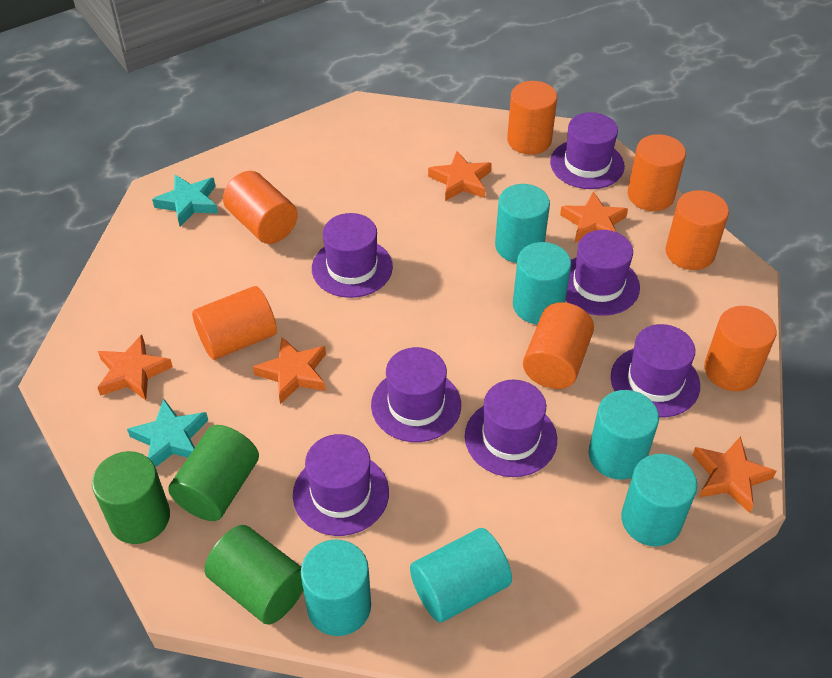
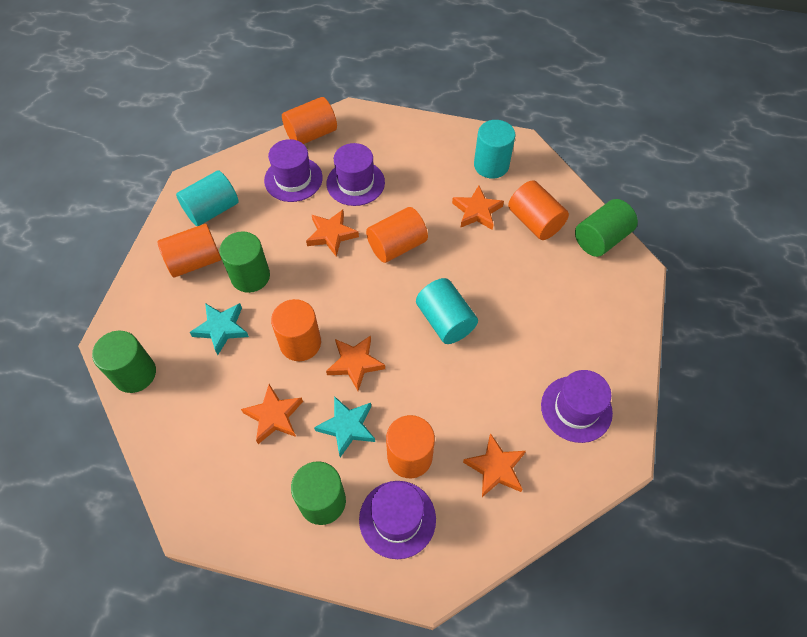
green cylinder: [92,451,170,544] [168,425,259,521] [204,525,303,625] = 3 -> [92,331,156,393] [219,231,270,293] [291,461,346,525] [575,199,638,257] = 4
orange cylinder: [192,286,277,360] [223,171,298,244] [507,81,557,155] [523,302,594,389] [628,134,686,211] [666,190,729,270] [704,306,777,391] = 7 -> [158,224,221,277] [271,299,321,361] [282,97,337,144] [366,207,428,263] [386,415,435,478] [508,180,569,240] = 6
purple hat: [293,434,389,536] [312,213,393,298] [371,347,461,442] [465,380,557,477] [550,112,625,189] [566,230,640,316] [611,324,700,417] = 7 -> [264,139,323,202] [327,143,385,206] [359,481,436,559] [541,370,613,443] = 4
turquoise cylinder: [301,539,371,636] [410,528,512,622] [495,184,550,263] [513,242,571,324] [588,390,659,480] [621,454,697,546] = 6 -> [176,171,239,226] [416,278,478,344] [474,120,516,179] = 3

